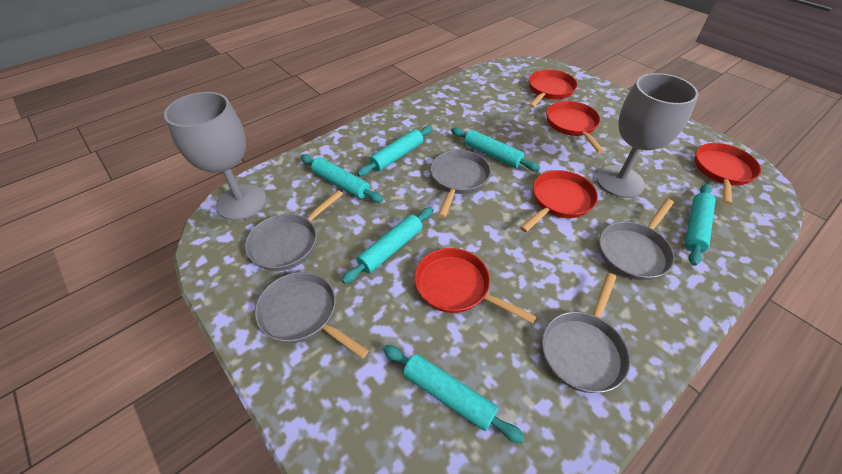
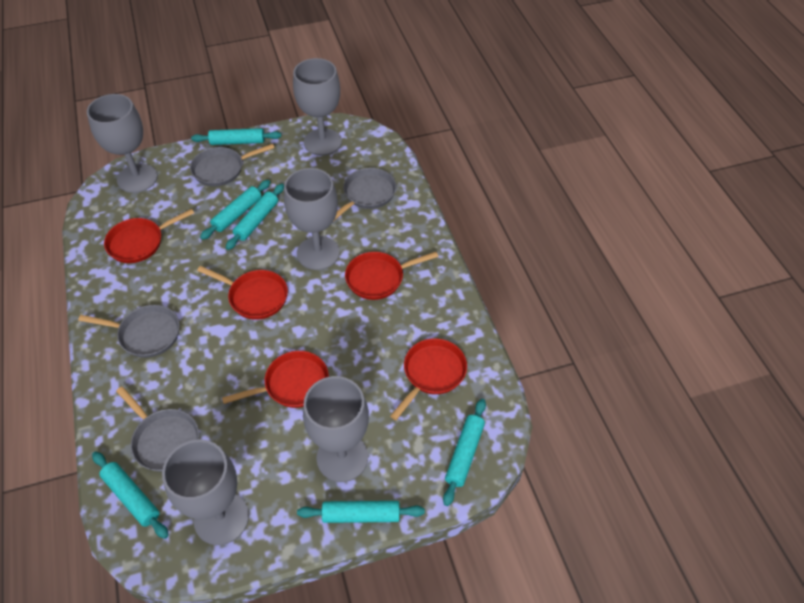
grey goblet: [164,92,266,220] [596,73,699,198] = 2 -> [87,94,158,193] [162,440,249,545] [284,168,340,270] [293,58,342,156] [303,376,369,482] = 5
grey pan: [245,190,343,271] [255,272,369,358] [431,150,491,218] [542,273,630,393] [599,199,675,280] = 5 -> [78,305,180,358] [116,386,199,472] [190,144,274,186] [334,168,396,221] = 4

